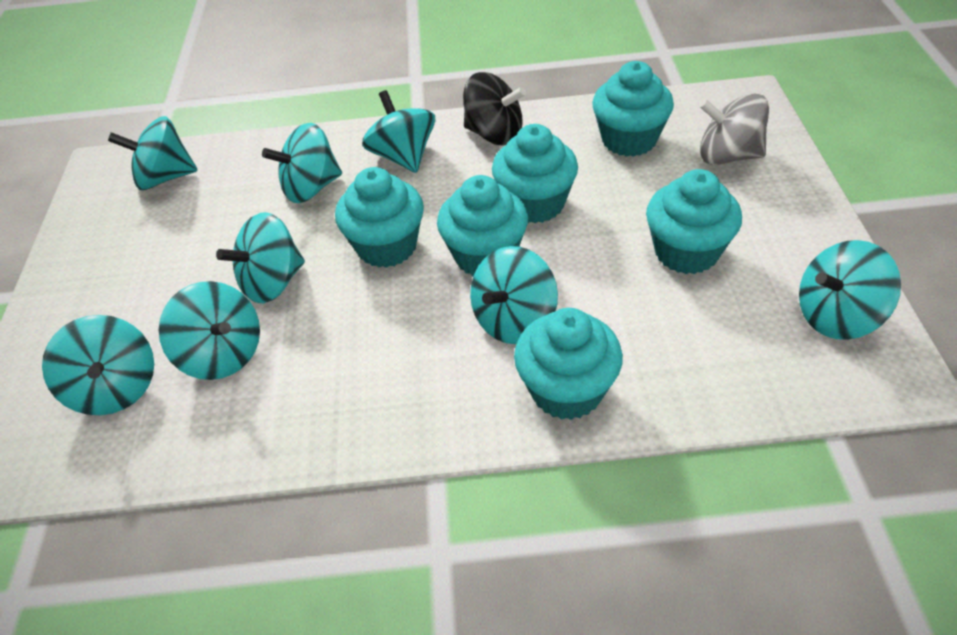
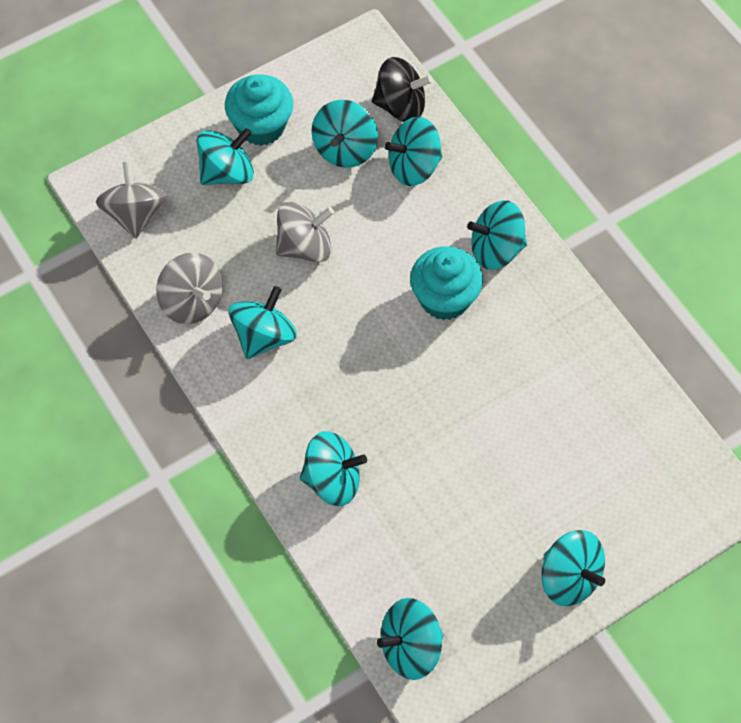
grey spinning top: [699,94,769,165] = 1 -> [96,161,167,239] [156,253,223,324] [276,202,334,263] = 3
turquoise cupcake: [335,167,424,268] [437,175,528,276] [492,124,578,223] [514,308,623,420] [592,61,674,157] [646,169,742,274] = 6 -> [225,74,293,146] [410,246,483,320] = 2

